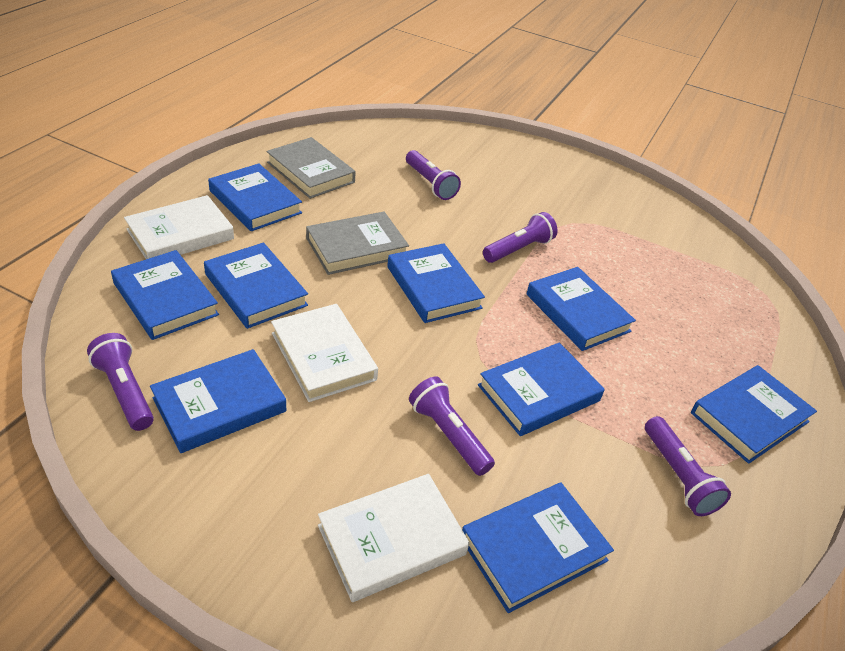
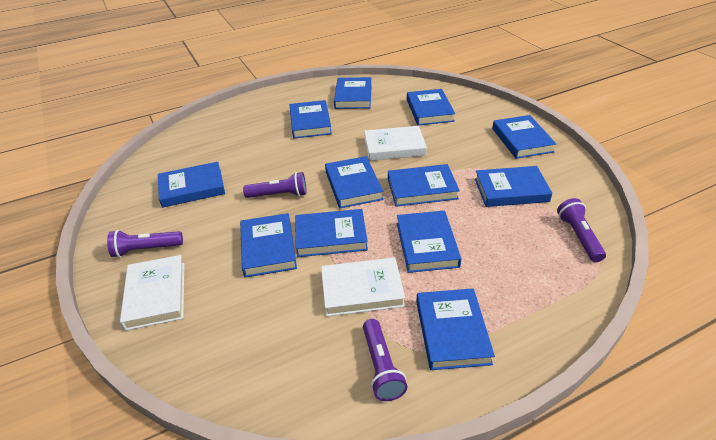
blue book: [111,250,219,340] [150,349,287,453] [204,243,308,329] [208,164,302,231] [387,243,485,323] [462,483,614,613] [478,343,605,436] [527,267,636,351] [691,365,817,464] = 9 -> [158,162,225,208] [240,213,297,278] [290,100,332,138] [295,209,368,257] [325,156,384,208] [334,77,372,109] [388,164,460,207] [397,211,461,273] [407,89,455,126] [416,288,495,370] [475,166,552,207] [492,115,556,159] = 12
grey book: [267,137,356,199] [306,212,409,275] = 2 -> none = 0
purple flashlight: [87,333,154,431] [406,150,461,200] [409,377,495,476] [483,212,558,263] [645,416,731,516] = 5 -> [107,230,183,257] [243,172,307,198] [363,319,407,401] [557,198,606,262] = 4

